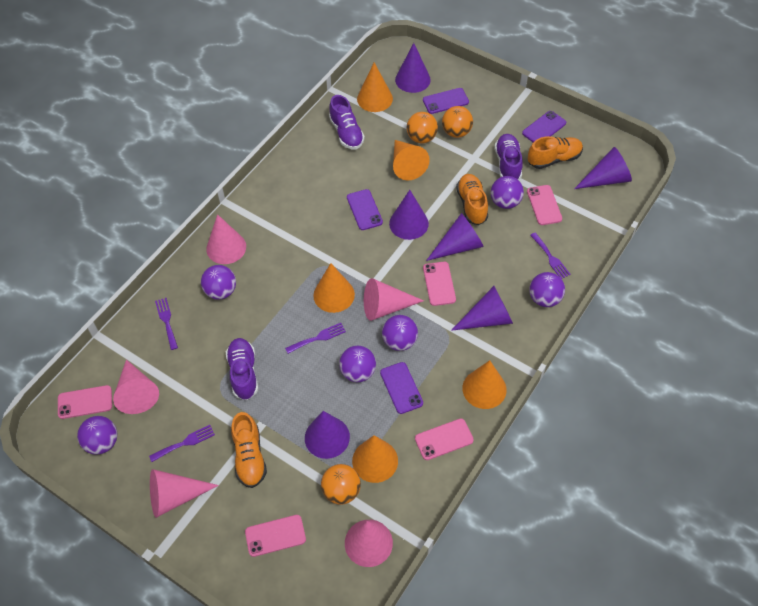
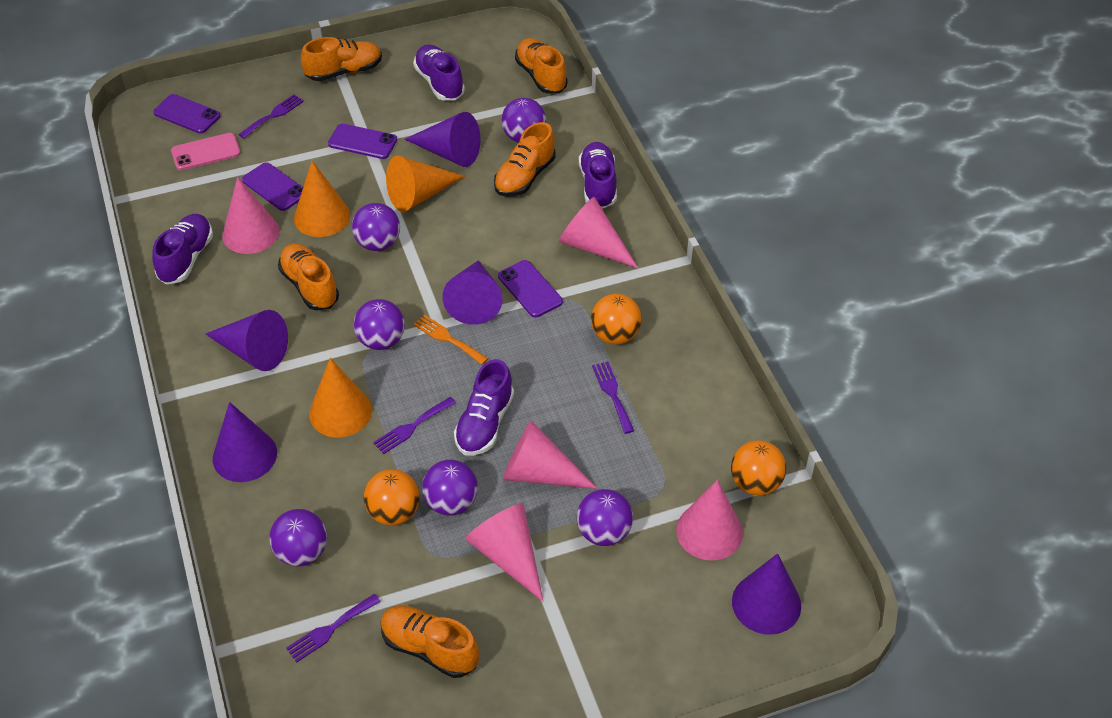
orange cone: [313,263,355,313] [352,435,398,483] [357,62,393,112] [393,140,430,180] [462,360,507,409] = 5 -> [294,160,350,237] [309,358,372,438] [386,155,465,212] = 3
orange fork: none = 0 -> [413,314,488,365] = 1
orange shoe: [231,412,267,488] [456,174,488,225] [528,136,583,169] = 3 -> [278,243,339,310] [301,37,382,81] [381,606,479,678] [494,122,556,197] [515,38,568,94] = 5
pink phone: [58,385,112,419] [245,515,306,557] [415,419,474,460] [423,262,456,306] [527,185,562,225] = 5 -> [171,133,241,170] = 1
purple cone: [305,411,350,459] [389,190,429,240] [395,43,431,93] [426,213,484,261] [451,286,513,331] [574,147,632,189] = 6 -> [205,310,288,371] [213,402,277,482] [405,112,480,167] [442,260,503,325] [732,553,801,635] = 5
purple shoe: [226,338,258,400] [329,95,365,149] [495,134,523,180] = 3 -> [152,214,213,284] [413,44,465,101] [454,359,514,456] [579,142,617,209] = 4

